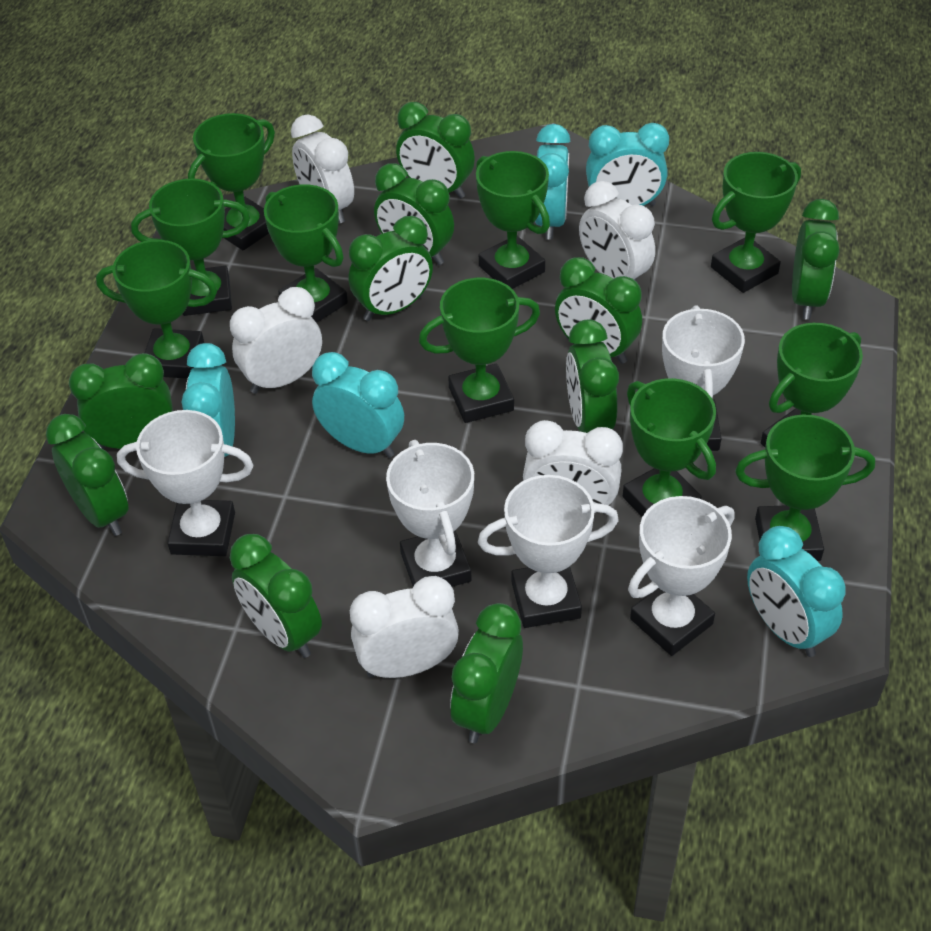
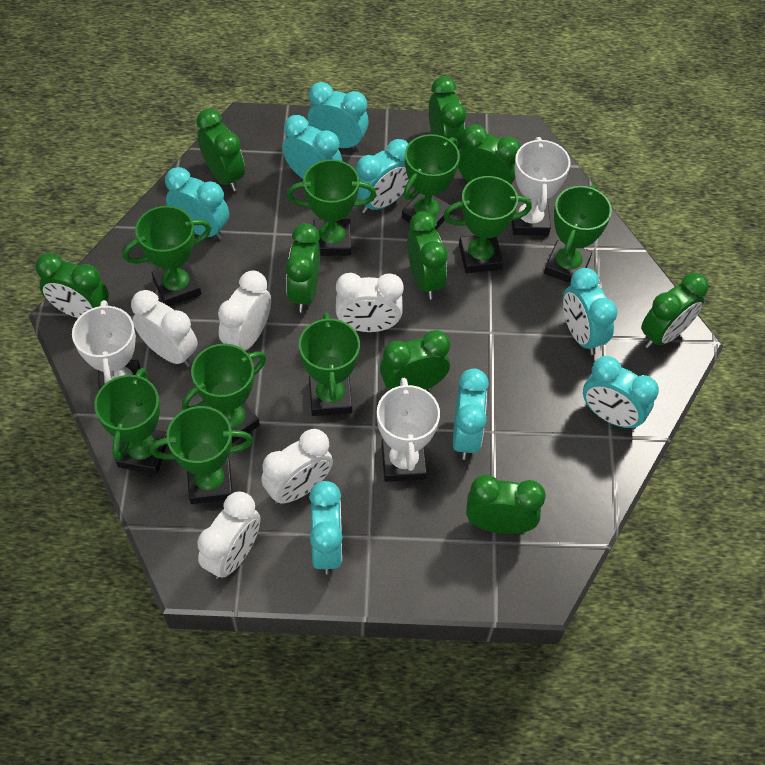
green clock: [46,414,129,536] [69,353,173,449] [230,534,322,658] [349,216,433,321] [374,163,454,265] [396,102,475,199] [450,603,523,743] [555,257,642,364] [566,320,619,433] [792,199,840,320] = 10 -> [35,253,109,318] [196,109,245,191] [286,223,320,312] [380,330,450,391] [407,212,448,299] [429,76,466,150] [458,124,521,184] [466,475,546,534] [641,273,708,348] = 9
green trophy: [96,240,217,379] [131,179,250,316] [188,113,275,251] [264,184,348,323] [419,278,540,423] [476,151,550,289] [623,378,716,517] [711,152,801,293] [735,414,875,561] [761,323,863,447] = 10 -> [94,368,167,474] [123,206,211,306] [150,406,253,504] [182,344,266,443] [287,159,376,256] [299,313,360,416] [402,134,460,229] [443,176,532,273] [544,185,612,283] = 9
turquoise clock: [182,343,235,457] [312,352,404,458] [535,124,571,240] [586,123,669,207] [747,526,846,657] = 5 -> [165,167,229,240] [282,115,342,179] [308,82,369,150] [309,481,343,575] [356,139,409,214] [453,369,489,460] [563,268,617,355] [583,356,659,430] = 8
white trophy: [117,410,253,556] [386,440,474,587] [478,475,619,628] [628,496,734,656] [662,306,745,451] = 5 -> [72,300,140,390] [377,378,440,482] [512,137,570,235] = 3

